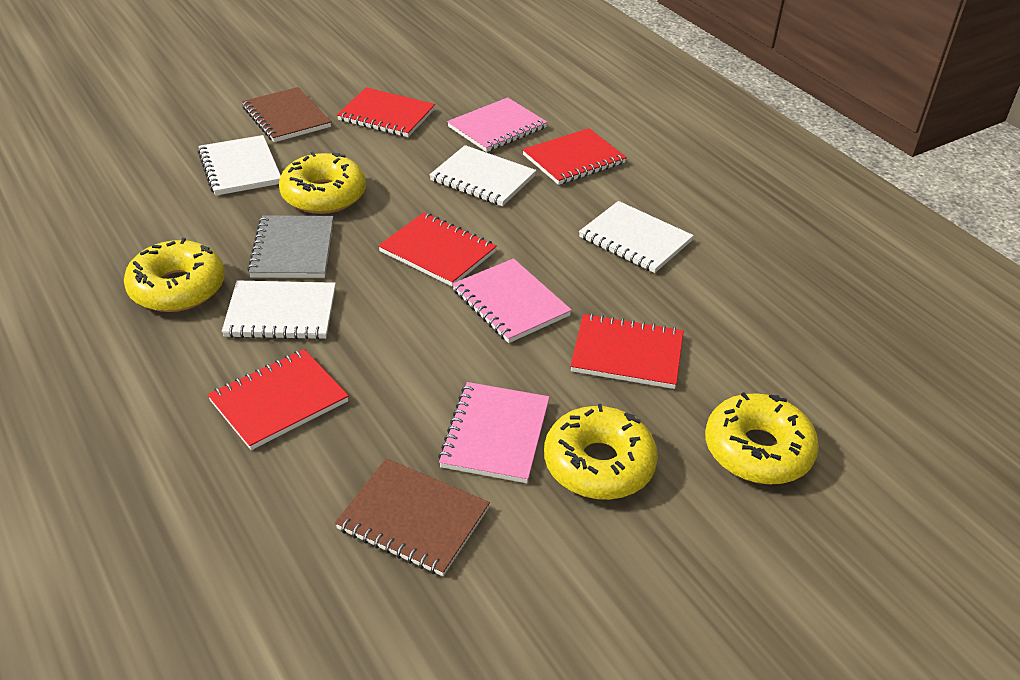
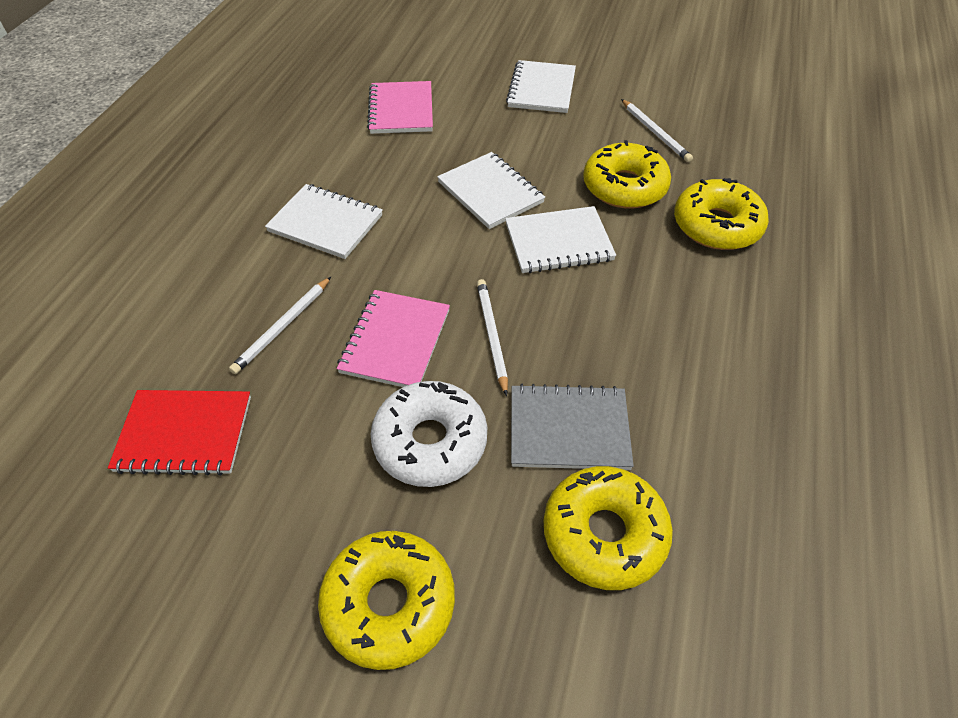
brown notebook: [242,87,331,142] [335,458,490,576] = 2 -> none = 0
pink notebook: [438,382,550,483] [447,97,548,152] [452,258,572,343] = 3 -> [337,290,450,387] [367,81,433,134] = 2
red notebook: [207,349,349,450] [337,87,435,137] [378,212,497,287] [522,128,627,185] [570,313,684,389] = 5 -> [108,390,251,476] = 1
white donut: none = 0 -> [371,381,487,487] = 1
white pencil: none = 0 -> [229,277,331,374] [477,279,508,396] [621,99,693,162] = 3

